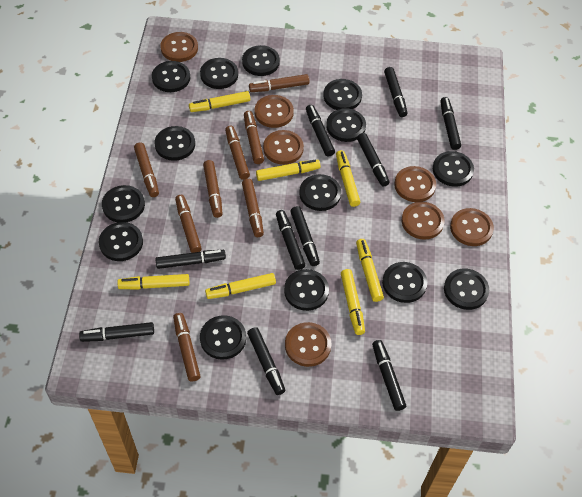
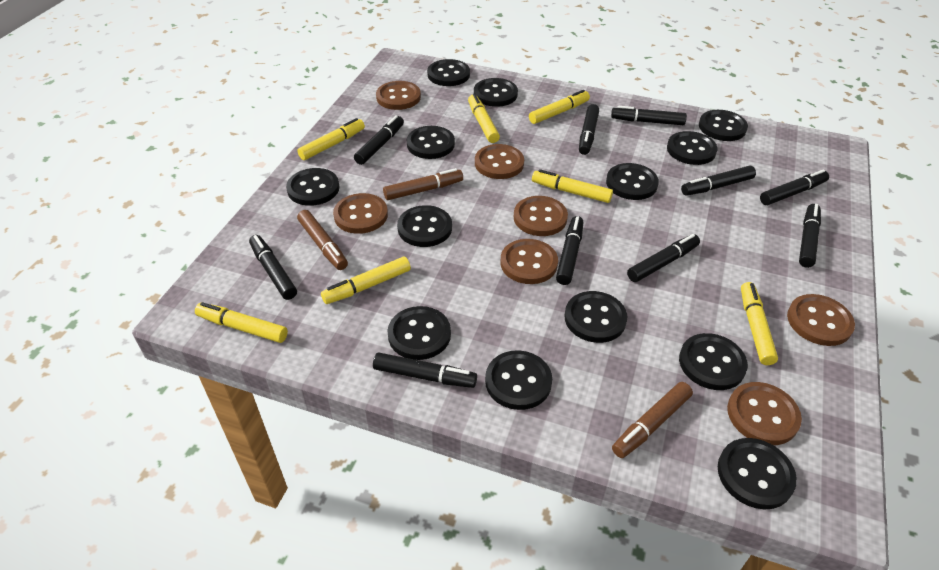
black button: [99,222,143,261] [102,185,145,222] [152,61,190,92] [155,126,195,161] [200,58,238,89] [200,315,246,360] [242,45,280,76] [284,269,329,311] [299,174,341,211] [323,79,362,110] [326,108,366,142] [382,262,427,303] [433,151,474,187] [444,269,489,310] = 14 -> [286,168,339,206] [387,306,451,360] [397,205,452,247] [406,126,455,159] [427,59,470,86] [474,78,518,107] [485,350,552,410] [564,291,628,343] [606,163,659,200] [667,131,717,165] [679,333,748,390] [699,110,748,141] [718,438,797,509] = 13
brown marker: [134,142,159,197] [173,313,200,382] [175,195,202,253] [203,160,223,218] [225,126,250,180] [242,179,264,237] [244,111,264,164] [249,74,309,92] = 8 -> [297,210,348,270] [383,168,463,200] [612,382,693,458] = 3

